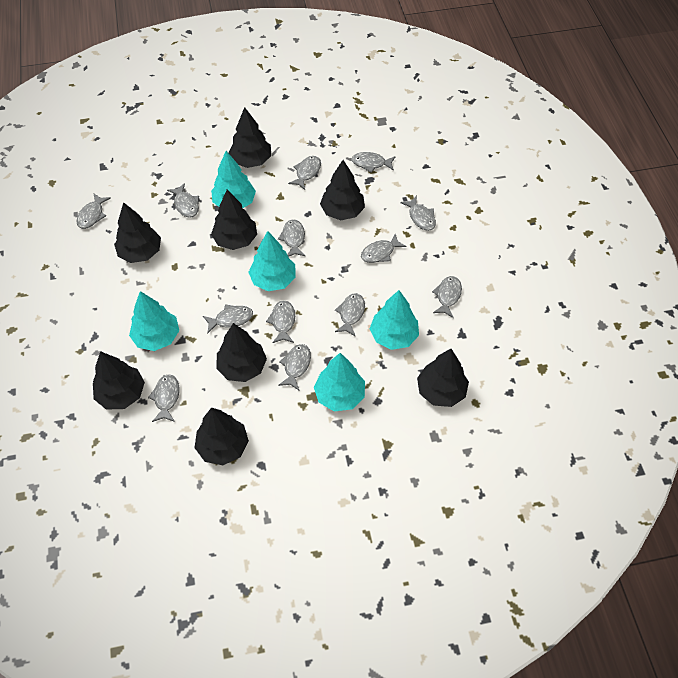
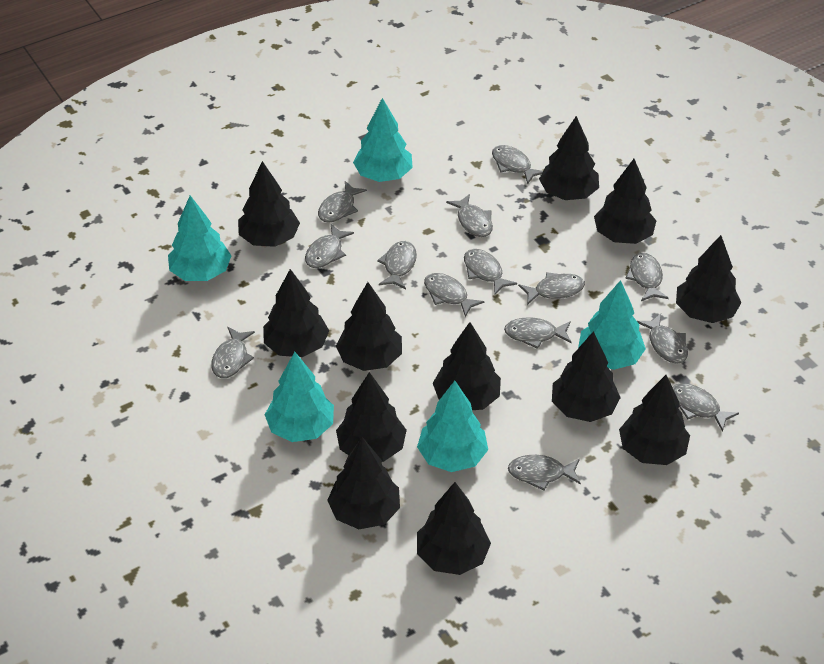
black tree: [93,351,145,410] [114,202,161,263] [195,407,249,465] [211,189,257,250] [216,323,267,382] [229,107,271,168] [320,160,365,220] [417,349,469,407] = 8 -> [238,161,300,247] [263,269,329,357] [327,437,400,529] [336,282,402,371] [336,372,407,462] [417,482,491,575] [433,322,501,410] [539,116,599,200] [552,331,621,422] [594,159,656,244] [619,375,690,465] [676,235,741,323] = 12
grey fish: [77,193,111,229] [148,374,179,422] [167,183,199,218] [203,304,253,334] [266,300,295,343] [278,219,305,257] [278,344,311,391] [288,156,321,190] [335,293,365,337] [352,152,396,173] [361,234,407,263] [400,196,436,231] [432,276,462,318] = 13 -> [211,327,255,378] [305,224,354,268] [318,181,367,223] [377,241,417,289] [424,273,484,317] [446,194,493,237] [464,249,517,295] [492,145,543,184] [504,317,572,349] [508,455,581,491] [518,272,585,305] [625,253,669,301] [637,314,688,364] [672,383,739,432] = 14

